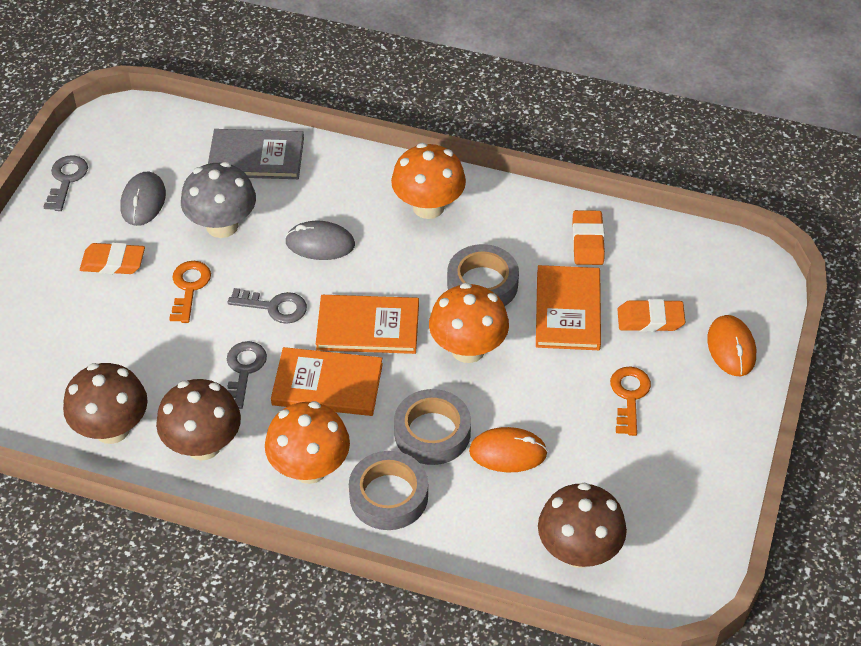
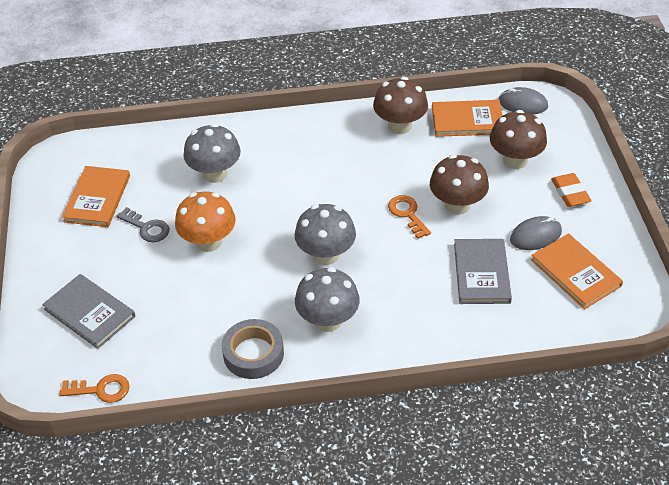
grey book: [208,129,304,179] = 1 -> [42,274,135,349] [454,239,512,304] = 2
grey key: [43,155,88,211] [227,341,267,409] [228,288,307,324] = 3 -> [116,207,170,242] = 1
grey mushroom: [181,162,256,238] = 1 -> [183,124,241,183] [294,204,356,265] [295,267,360,332] = 3
grey tape: [349,451,428,530] [394,389,471,465] [447,244,519,306] = 3 -> [222,319,284,379] = 1
orange eraser: [80,242,145,274] [572,210,605,265] [617,299,685,332] = 3 -> [551,173,592,207] = 1
orange mouse: [469,427,548,472] [707,315,756,376] = 2 -> none = 0
orange mushroom: [265,401,350,484] [391,143,466,219] [429,283,509,363] = 3 -> [175,192,236,252] = 1

